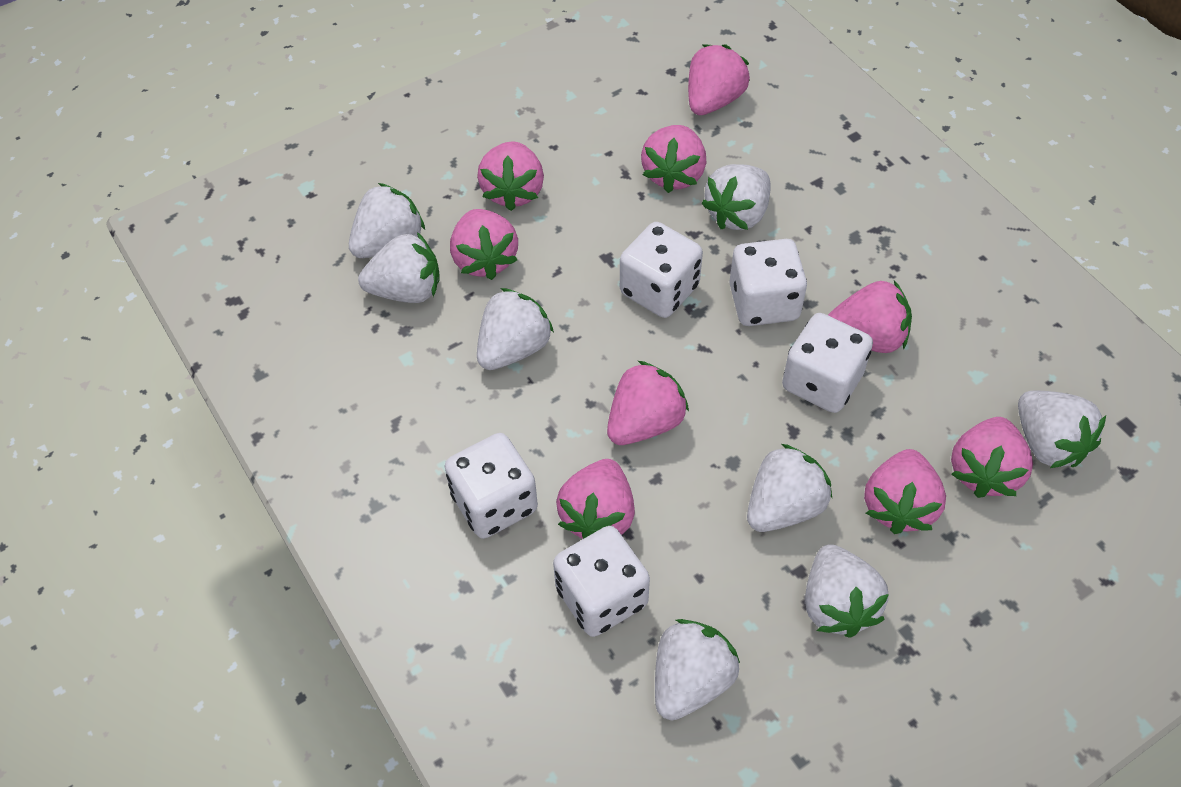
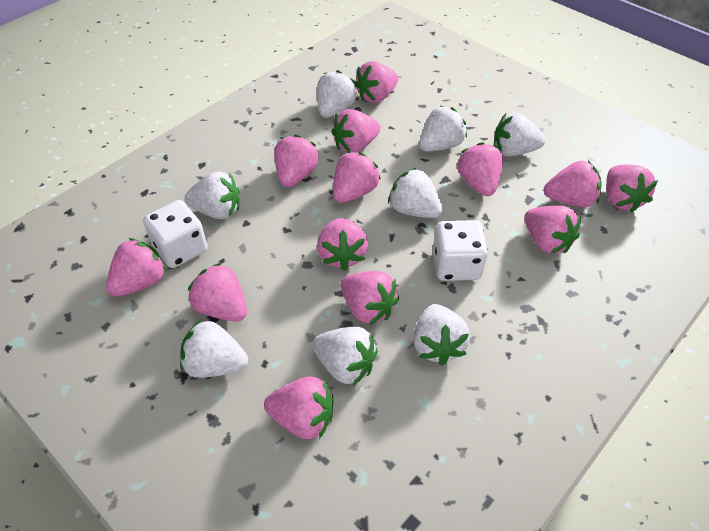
pink strawberry: [450,209,518,280] [477,141,544,211] [556,459,635,539] [607,361,689,445] [641,125,706,193] [688,45,750,115] [828,281,912,353] [864,449,946,534] [951,417,1033,498] = 9 -> [106,238,167,297] [188,262,247,322] [264,376,333,439] [274,135,319,187] [317,218,368,271] [331,109,381,153] [333,151,381,203] [341,271,399,325] [354,61,398,103] [457,142,503,196] [524,206,581,254] [544,161,602,207] [606,165,658,213] = 13
white dice: [445,433,538,539] [553,526,650,637] [620,222,703,318] [729,239,807,326] [782,313,873,413] = 5 -> [143,200,208,268] [433,220,488,281] = 2

